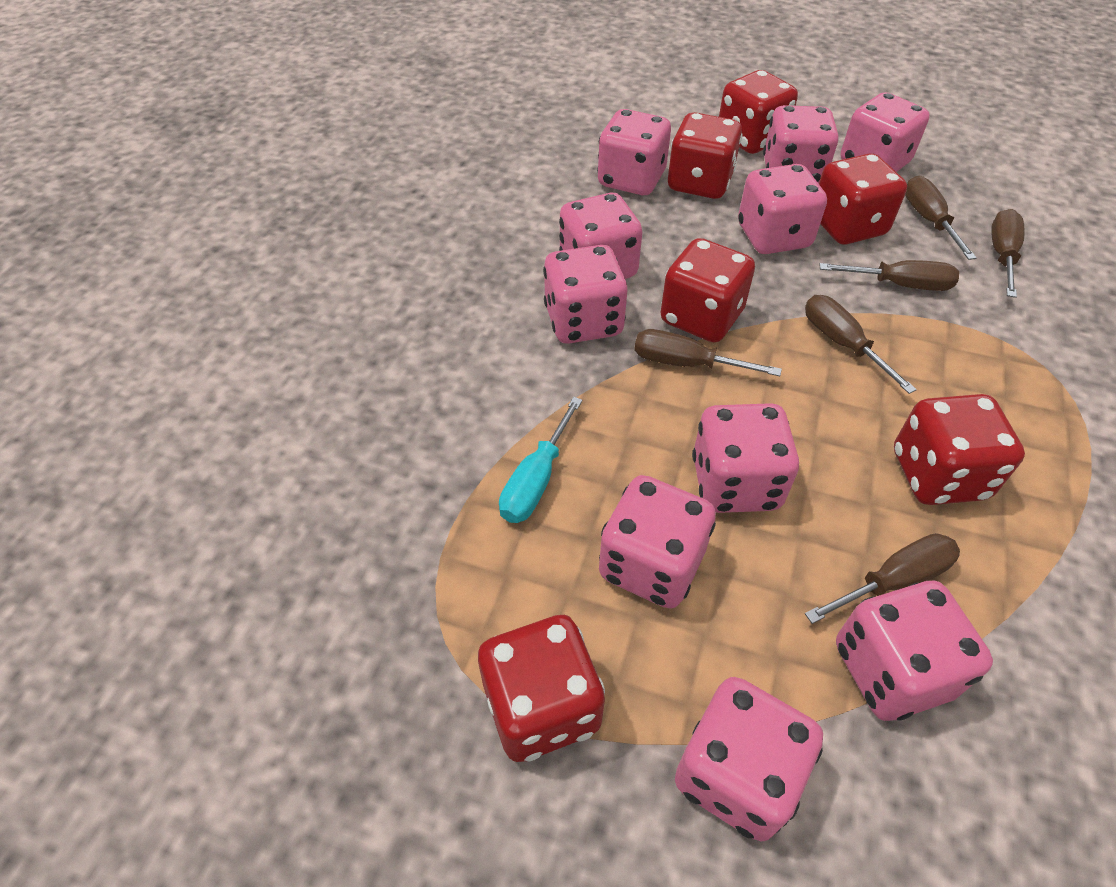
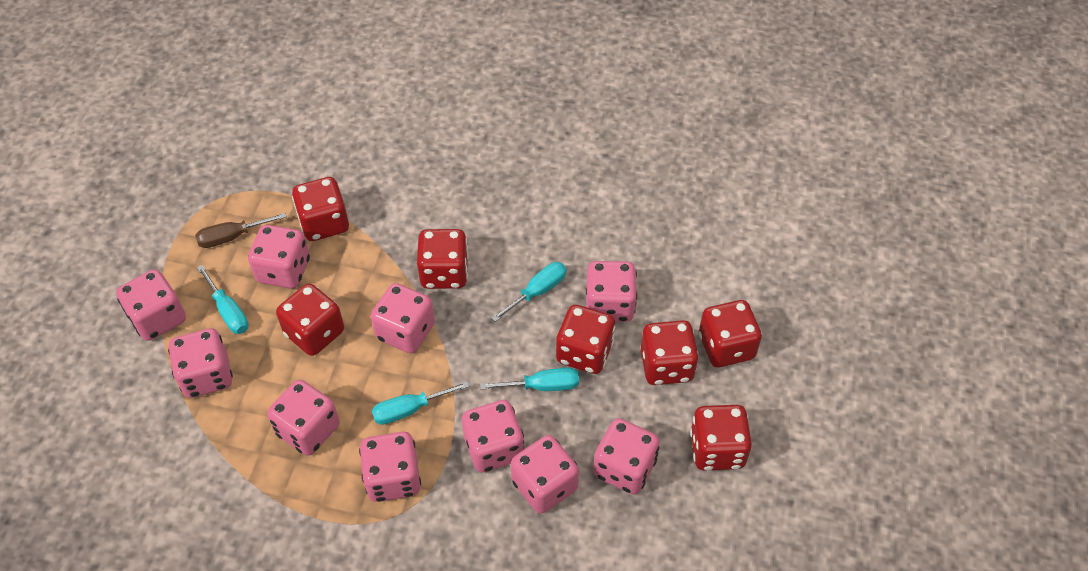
brown screwdriver: [634,329,782,376] [805,295,917,394] [805,533,960,624] [819,260,959,291] [905,176,977,260] [991,209,1024,298] = 6 -> [195,213,287,248] = 1
red dice: [478,615,605,762] [660,238,755,342] [668,112,743,199] [719,70,798,154] [819,153,907,244] [894,394,1025,505] = 6 -> [276,284,344,356] [292,177,349,241] [417,229,469,289] [556,305,615,374] [641,320,699,385] [690,405,752,471] [699,300,762,367] = 7
turquoise screwdriver: [499,397,583,523] = 1 -> [197,265,249,334] [372,381,469,425] [480,368,579,391] [492,262,567,322] = 4

